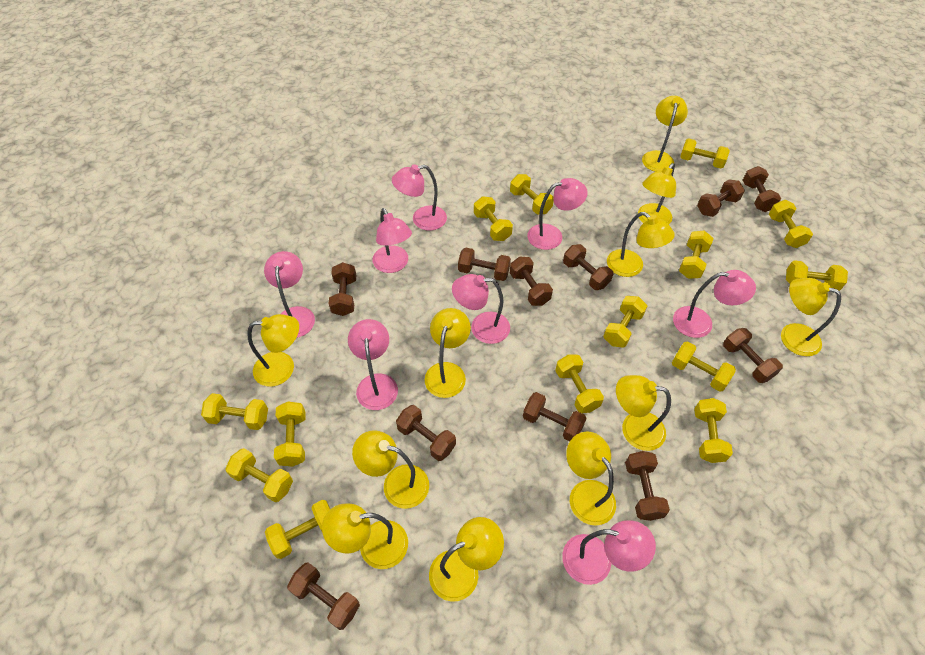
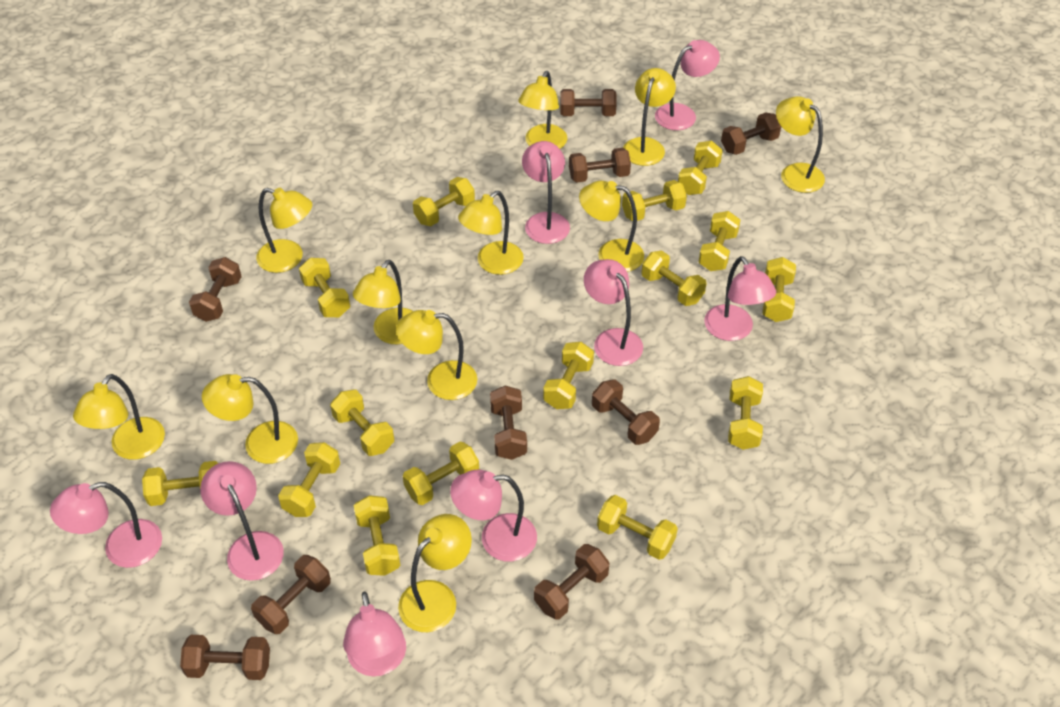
brown dumbbell: [287,562,360,630] [329,262,356,316] [396,405,456,461] [458,247,511,281] [510,257,553,306] [523,392,587,441] [563,244,613,290] [625,451,670,521] [697,180,745,217] [723,328,783,383] [743,166,781,212] = 11 -> [180,635,270,680] [189,257,242,322] [251,555,331,634] [490,386,527,460] [534,544,610,620] [560,89,617,116] [569,148,631,183] [592,379,660,445] [721,112,781,155] = 9
yellow dumbbell: [201,393,268,430] [225,448,293,502] [265,500,330,559] [274,401,306,467] [474,196,513,241] [510,174,554,214] [555,355,604,413] [603,296,647,348] [672,341,736,392] [679,230,713,279] [680,138,730,168] [694,398,733,463] [769,200,813,248] [786,260,848,291] = 14 -> [142,461,218,506] [278,442,340,517] [299,258,350,317] [330,390,394,456] [354,495,400,576] [403,442,479,505] [413,177,475,226] [543,342,594,409] [597,495,678,560] [622,180,687,221] [641,251,707,306] [678,141,723,195] [699,211,740,271] [728,376,763,450] [763,257,796,322] = 15

